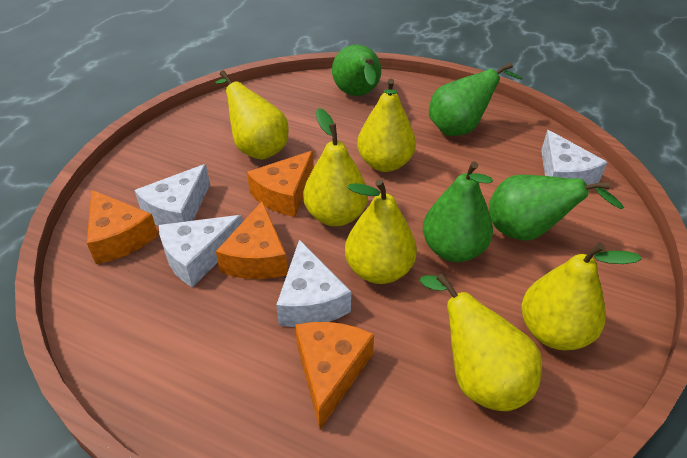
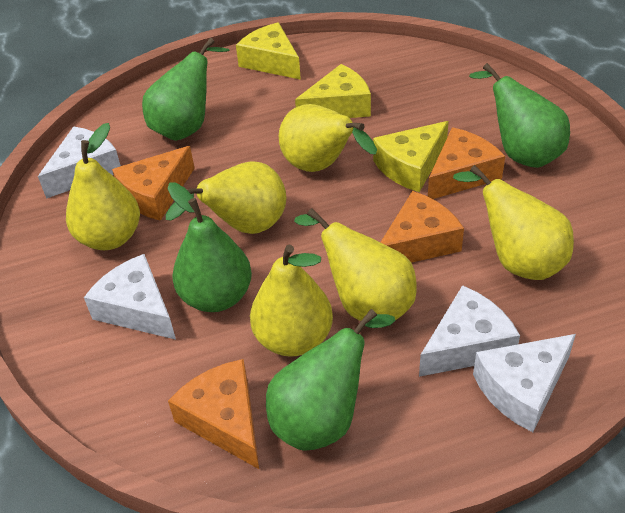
yellow cheese: none = 0 -> [236,22,301,80] [295,64,371,118] [373,121,449,192] = 3

